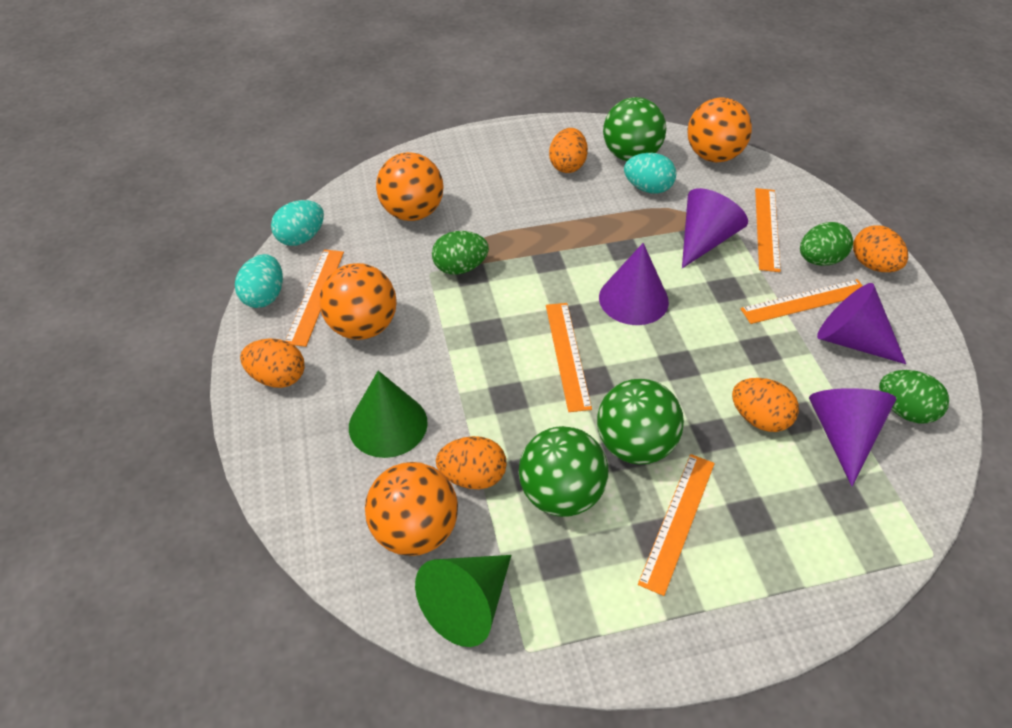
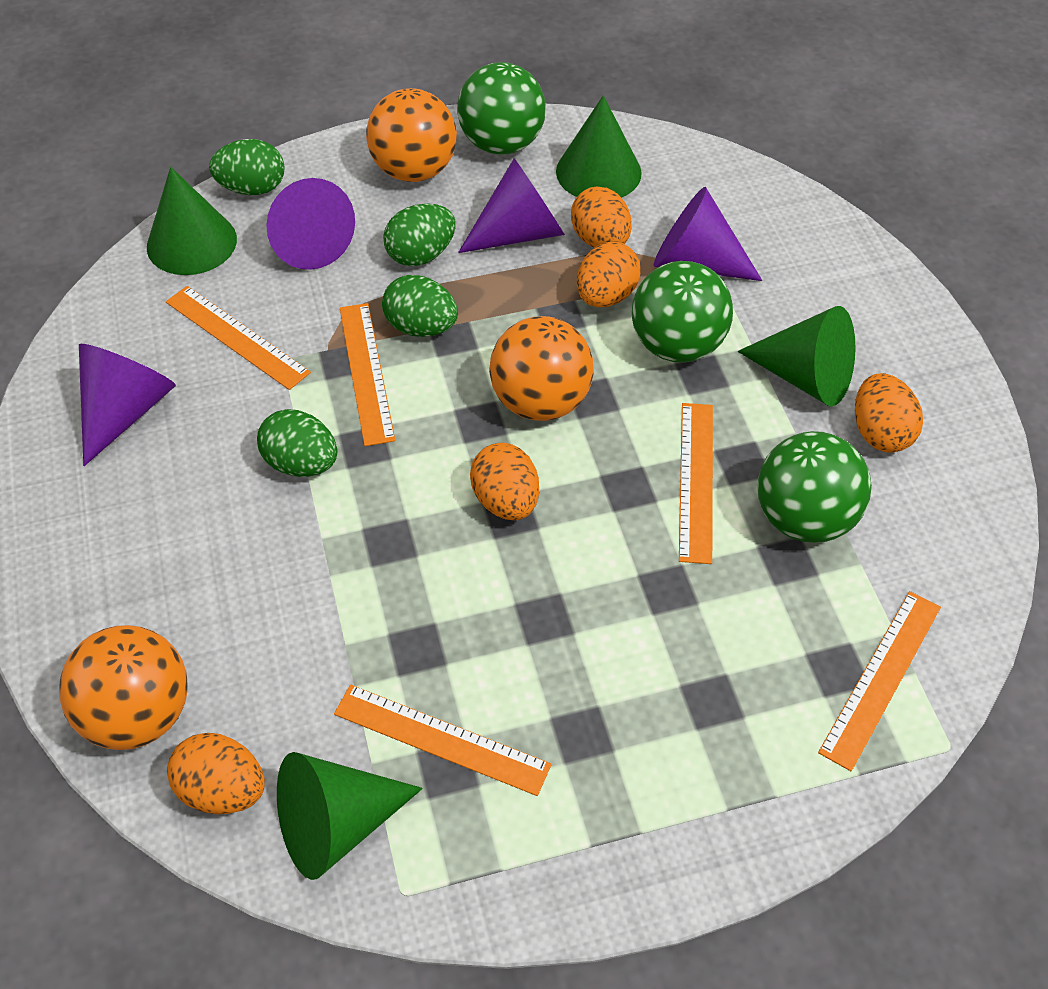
green cone: [349,371,428,458] [415,555,511,647] = 2 -> [147,167,237,275] [277,752,423,880] [556,95,642,198] [738,306,856,406] = 4
green egg: [432,231,489,275] [800,222,853,266] [879,370,949,423] = 3 -> [209,139,285,195] [257,409,338,477] [382,275,458,337] [383,203,455,266] = 4
orange ball: [319,263,396,340] [365,462,458,556] [376,152,444,221] [687,97,752,162] = 4 -> [59,625,188,750] [366,88,457,182] [489,316,594,421] = 3
turquoise egg: [235,254,283,308] [271,200,324,246] [624,153,676,194] = 3 -> none = 0

